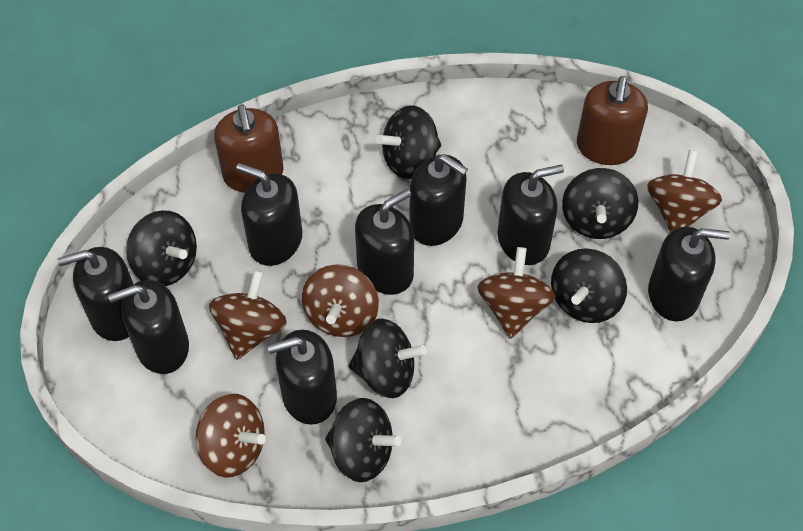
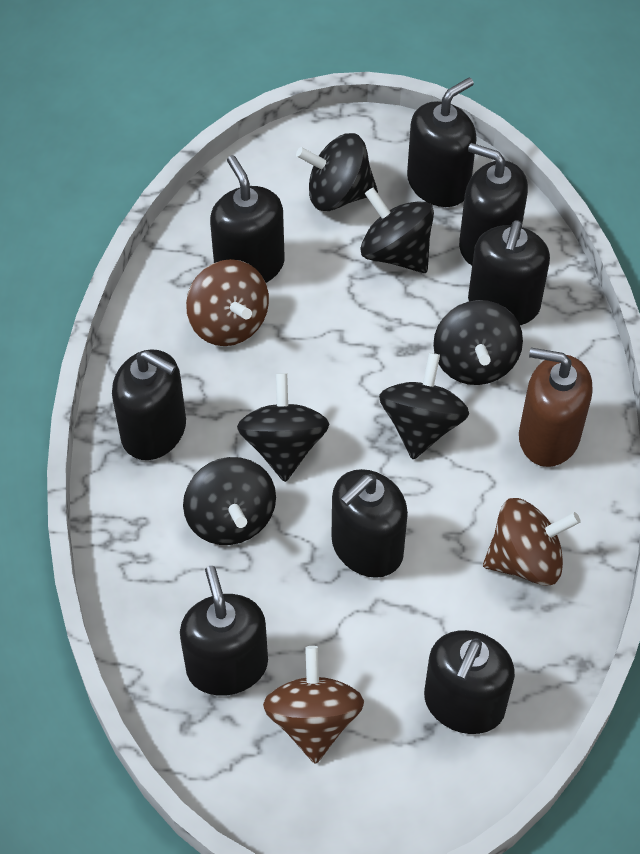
brown soap dispenser: [214,104,284,193] [577,76,648,165] = 2 -> [519,348,593,467] = 1
brown spinning top: [196,394,266,477] [209,270,287,360] [302,264,379,337] [477,247,556,339] [647,150,722,232] = 5 -> [186,259,269,346] [263,646,364,764] [483,498,581,586] = 3

